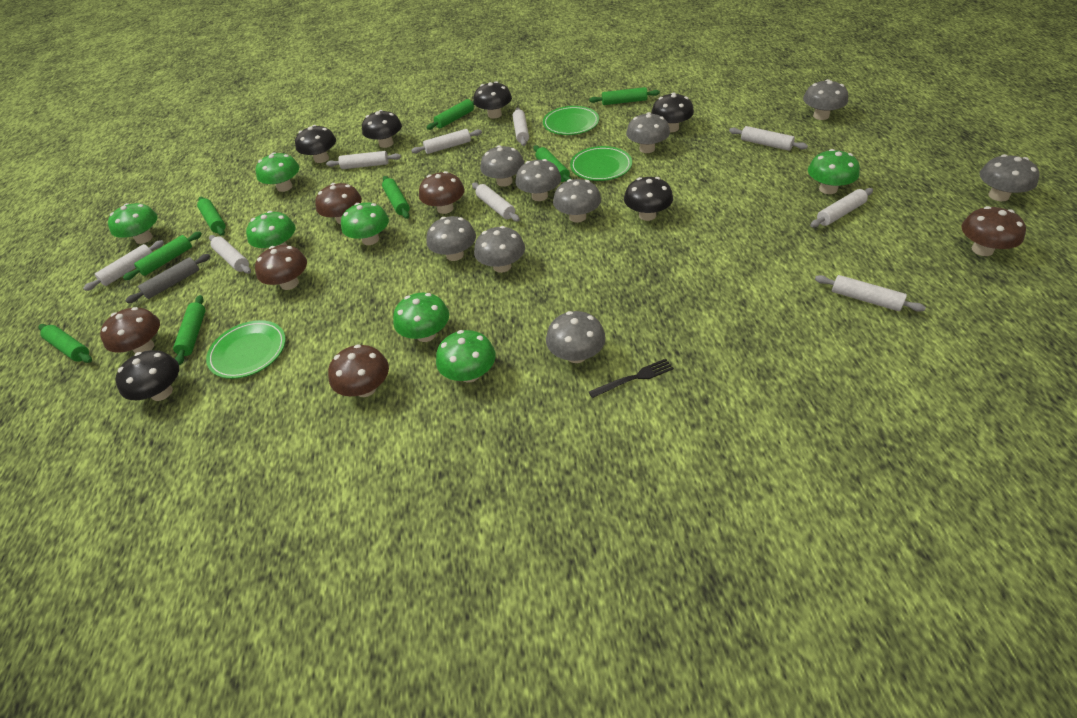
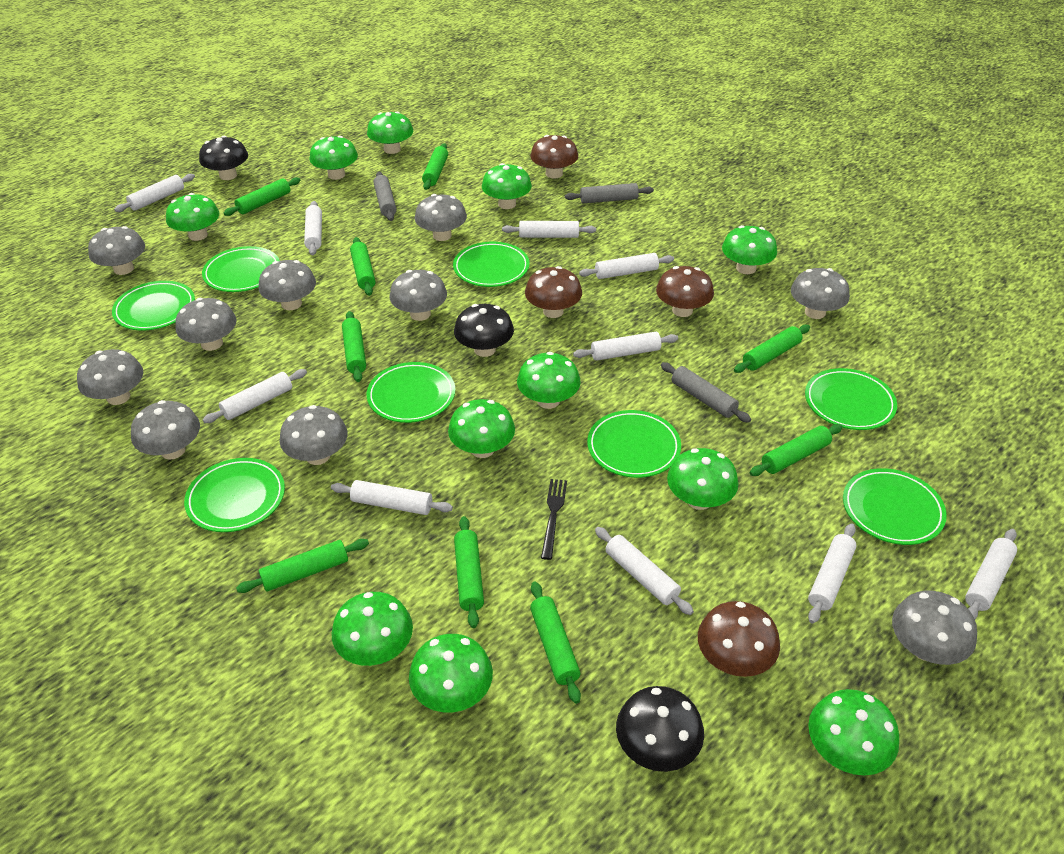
black mushroom: [115,350,179,401] [295,125,336,163] [362,110,402,148] [474,81,512,119] [624,177,673,221] [651,92,694,132] = 6 -> [199,136,248,180] [454,304,514,357] [616,686,704,772] = 3
brown mushroom: [100,307,160,354] [255,245,307,290] [315,183,362,224] [328,344,389,397] [419,171,465,214] [962,206,1026,256] = 6 -> [525,266,582,318] [531,135,578,179] [656,266,714,317] [698,601,780,677] = 4
green mushroom: [108,203,158,244] [246,211,295,248] [256,152,299,192] [341,202,389,245] [393,292,449,342] [436,330,496,383] [808,149,860,194] = 7 -> [166,193,219,241] [310,136,358,180] [332,592,413,666] [367,112,413,154] [409,634,493,712] [448,399,515,458] [482,163,532,209] [517,352,581,409] [667,448,738,510] [722,225,777,274] [808,689,899,775] = 11
green plate: [206,320,286,379] [543,106,599,135] [570,146,632,181] = 3 -> [112,281,195,330] [184,458,285,532] [202,246,280,292] [367,362,455,423] [453,242,529,287] [587,410,681,478] [805,368,897,430] [843,468,947,545] = 8
green rolling pin: [38,324,92,363] [123,232,202,280] [173,295,206,365] [197,197,226,236] [382,176,410,219] [427,99,474,130] [534,145,571,182] [589,87,660,105] = 8 -> [224,177,300,216] [236,539,369,593] [342,311,366,382] [350,237,375,296] [422,143,448,190] [454,516,484,628] [530,582,581,704] [734,325,810,373] [750,424,843,476] = 9
grey mushroom: [426,216,476,261] [474,226,525,273] [480,145,524,187] [516,159,561,201] [546,311,606,363] [553,179,601,223] [626,112,670,153] [803,79,848,120] [979,154,1040,201] = 9 -> [77,349,143,405] [88,226,145,275] [131,400,200,460] [175,298,237,351] [258,260,316,310] [280,405,348,465] [389,270,447,321] [415,194,467,241] [791,268,850,319] [892,591,977,665] = 10
grey rolling pin: [125,254,210,303] = 1 -> [373,172,397,221] [565,183,654,203] [661,362,751,423] = 3
white rolling pin: [83,240,164,291] [209,235,251,274] [326,151,401,169] [411,129,482,154] [472,182,520,222] [513,108,529,146] [729,126,808,151] [810,188,873,227] [815,275,926,312] = 9 -> [114,174,195,212] [203,369,307,423] [304,201,322,255] [331,480,453,515] [502,221,596,238] [573,332,678,361] [579,253,674,279] [595,527,694,615] [808,523,857,624] [965,529,1017,619] = 10

